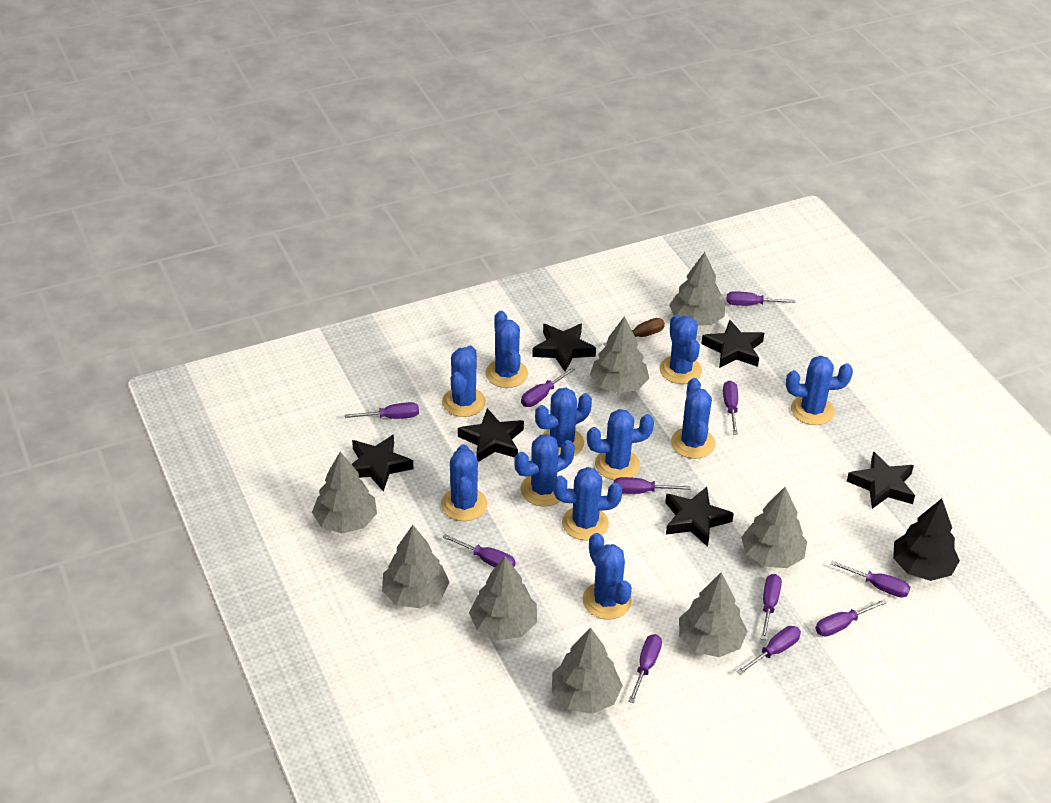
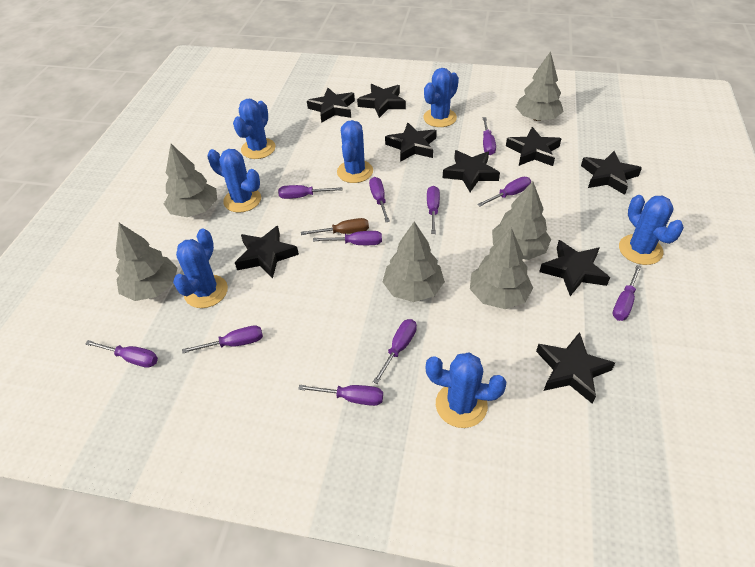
black star: [351,434,413,492] [458,408,524,462] [532,324,596,372] [665,487,734,547] [701,320,764,368] [847,452,915,509] = 6 -> [235,226,299,278] [307,88,355,123] [357,84,406,118] [385,122,437,162] [443,150,500,192] [506,127,561,166] [536,332,615,404] [539,240,610,296] [581,151,642,195] = 9
black tree: [893,498,960,581] = 1 -> none = 0
blue cactus: [441,444,488,521] [442,346,486,417] [485,311,528,388] [514,434,575,507] [535,388,592,456] [553,467,622,541] [582,533,632,620] [587,409,654,480] [659,315,702,384] [671,378,716,459] [786,356,853,425] = 11 -> [173,228,228,308] [207,149,261,213] [233,99,275,159] [337,120,373,183] [423,68,459,127] [426,353,506,428] [619,195,684,265] = 7
grey tree: [312,452,377,533] [382,525,449,608] [469,556,537,640] [552,627,623,714] [590,316,649,393] [669,252,725,325] [679,573,748,657] [741,487,807,568] = 8 -> [116,223,177,301] [164,144,217,217] [383,222,445,302] [470,228,533,309] [492,181,551,260] [516,51,564,121] = 6

